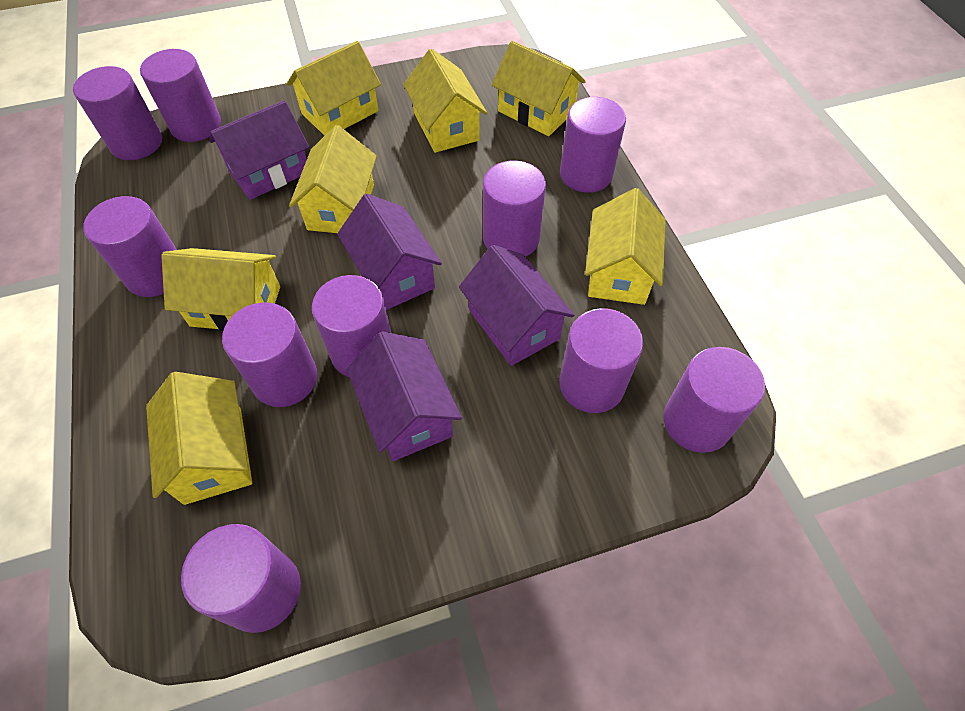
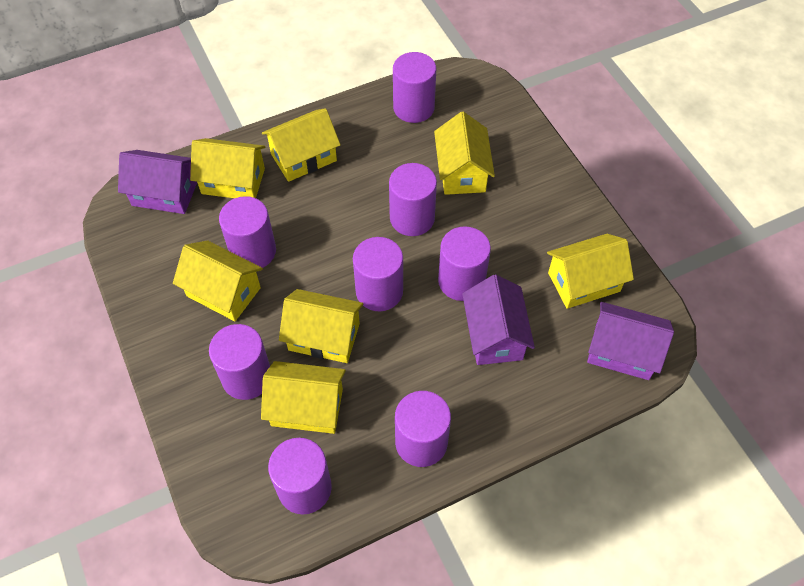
purple cylinder: [73,66,162,160] [83,196,177,297] [140,49,221,142] [181,524,301,633] [222,302,317,407] [312,275,391,377] [483,160,546,257] [559,308,643,413] [560,97,626,193] [663,347,765,453] = 10 -> [209,324,270,400] [219,196,276,268] [268,438,332,514] [353,237,403,311] [389,163,437,236] [393,52,436,123] [395,391,451,467] [438,226,491,301] = 8
purple house: [210,100,309,200] [337,194,442,310] [347,331,462,461] [459,245,575,366] = 4 -> [118,150,197,214] [462,275,535,365] [587,302,674,380] = 3

